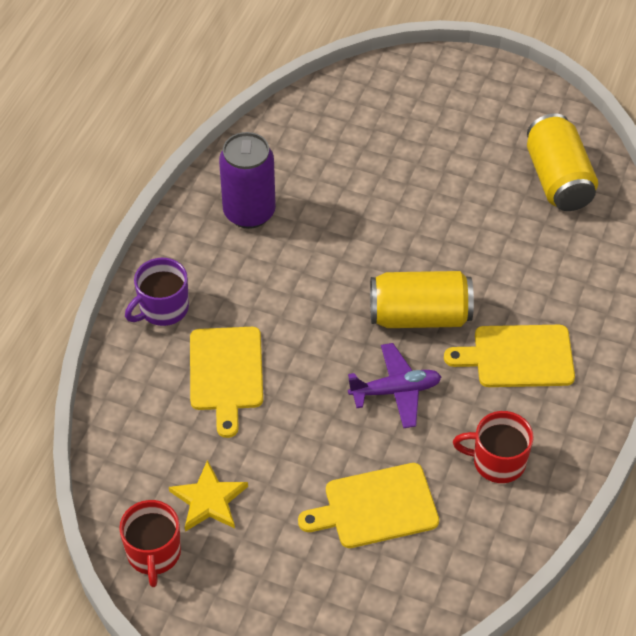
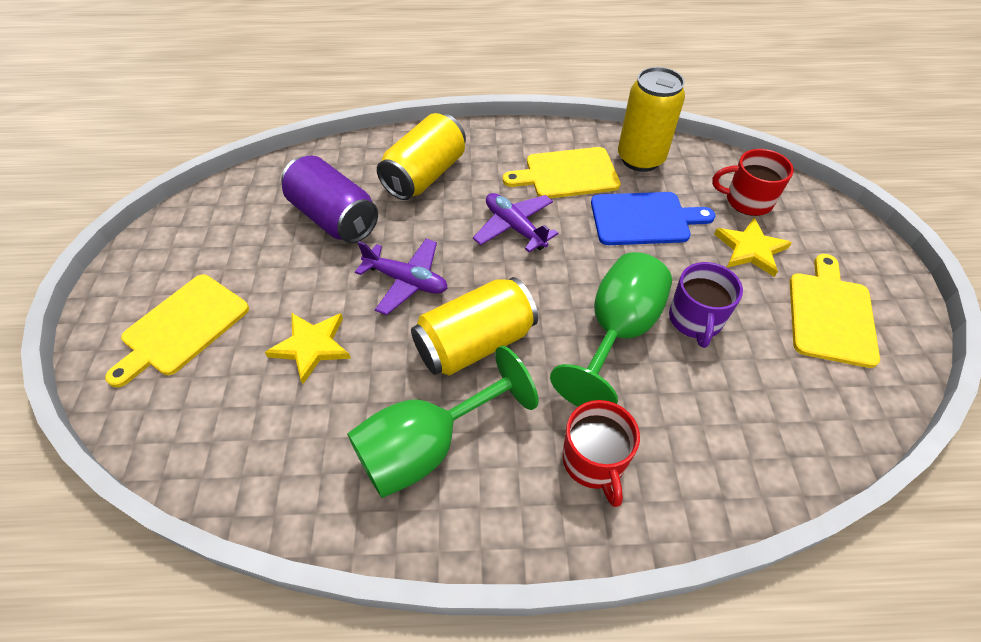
blue cutting board: none = 0 -> [591,192,715,245] = 1
green goblet: none = 0 -> [347,346,539,498] [550,252,672,406] = 2
purple plane: [348,343,442,428] = 1 -> [355,239,448,315] [473,193,559,252] = 2
yellow can: [370,271,474,328] [527,113,598,211] = 2 -> [377,113,466,200] [411,277,538,376] [618,67,685,172] = 3
yellow star: [169,460,248,532] = 1 -> [265,313,351,384] [714,218,792,277] = 2

